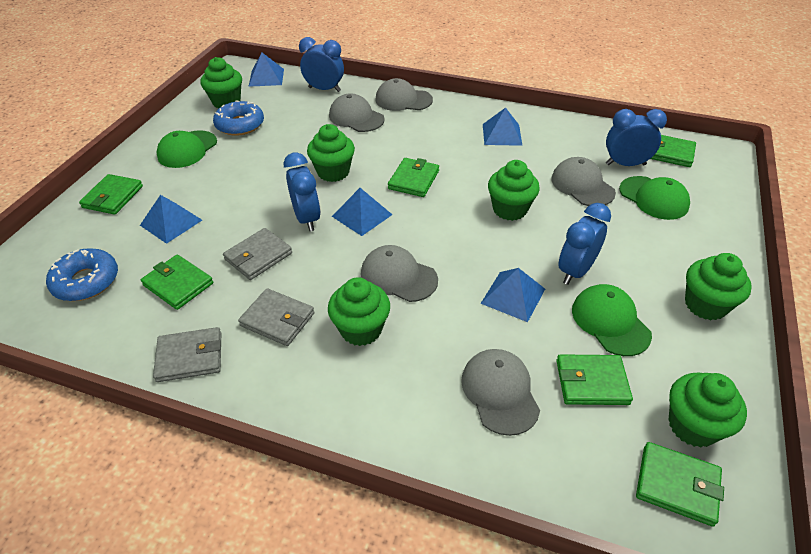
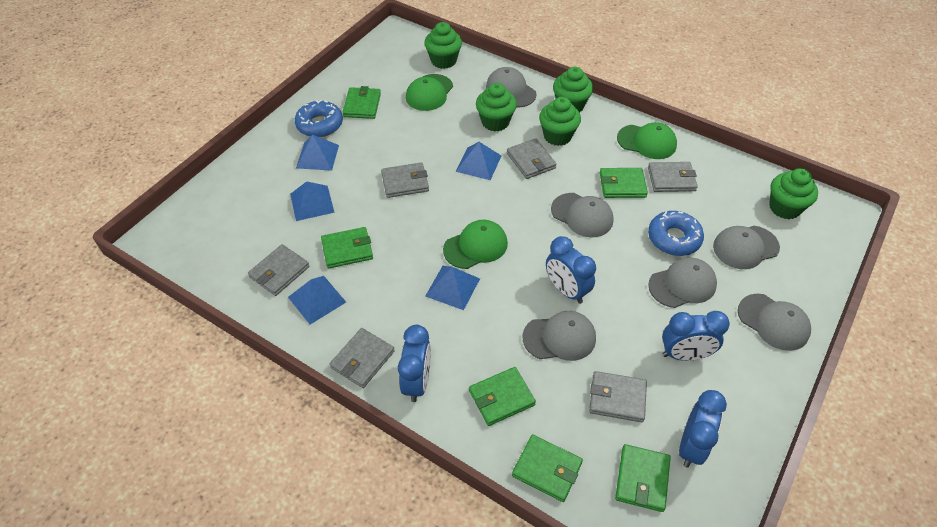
green cupcake: [201,57,242,108] [307,124,355,182] [328,277,390,346] [488,160,540,221] [669,373,747,448] [685,253,752,320] = 6 -> [424,22,462,69] [476,83,517,132] [539,97,581,146] [553,67,593,113] [769,168,818,219] = 5
grey cap: [329,93,384,132] [361,245,438,302] [375,78,433,111] [461,349,540,436] [551,157,616,206] = 5 -> [486,67,536,107] [523,311,596,361] [551,193,614,237] [648,258,717,308] [713,226,780,269] [738,294,811,351] = 6
grey wallet: [153,327,221,382] [223,228,292,280] [238,288,315,346] = 3 -> [248,244,310,296] [329,328,395,388] [381,162,429,198] [507,138,557,179] [589,371,647,422] [648,162,698,192] = 6

